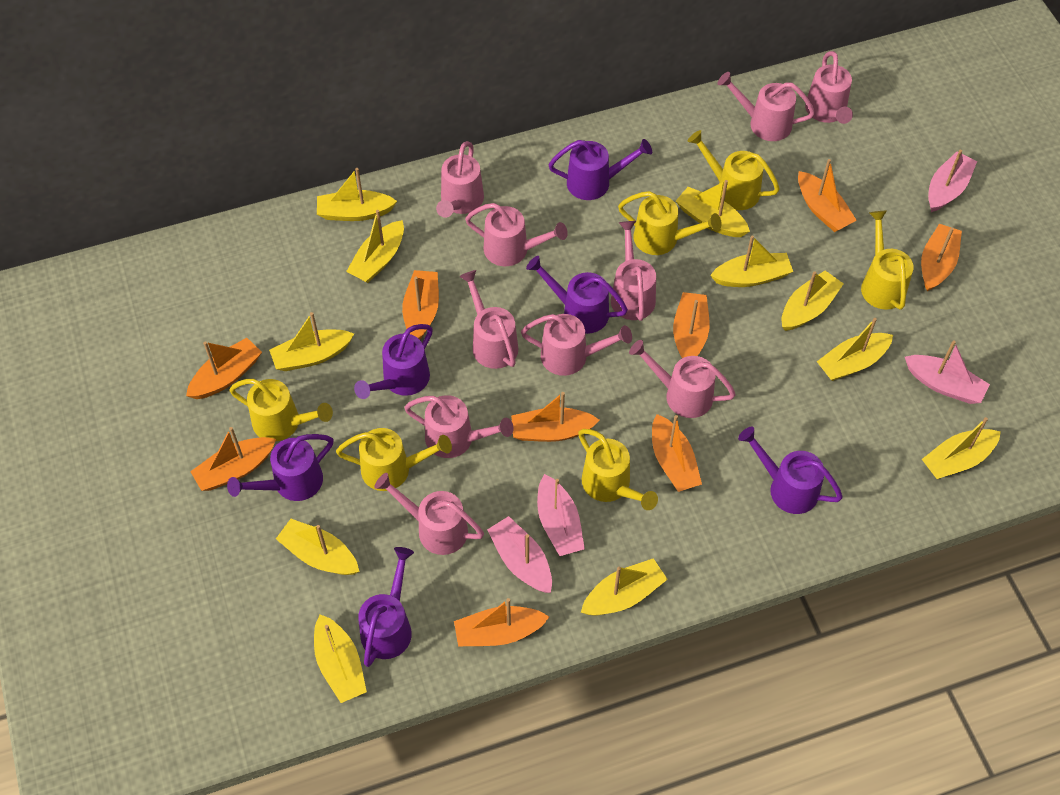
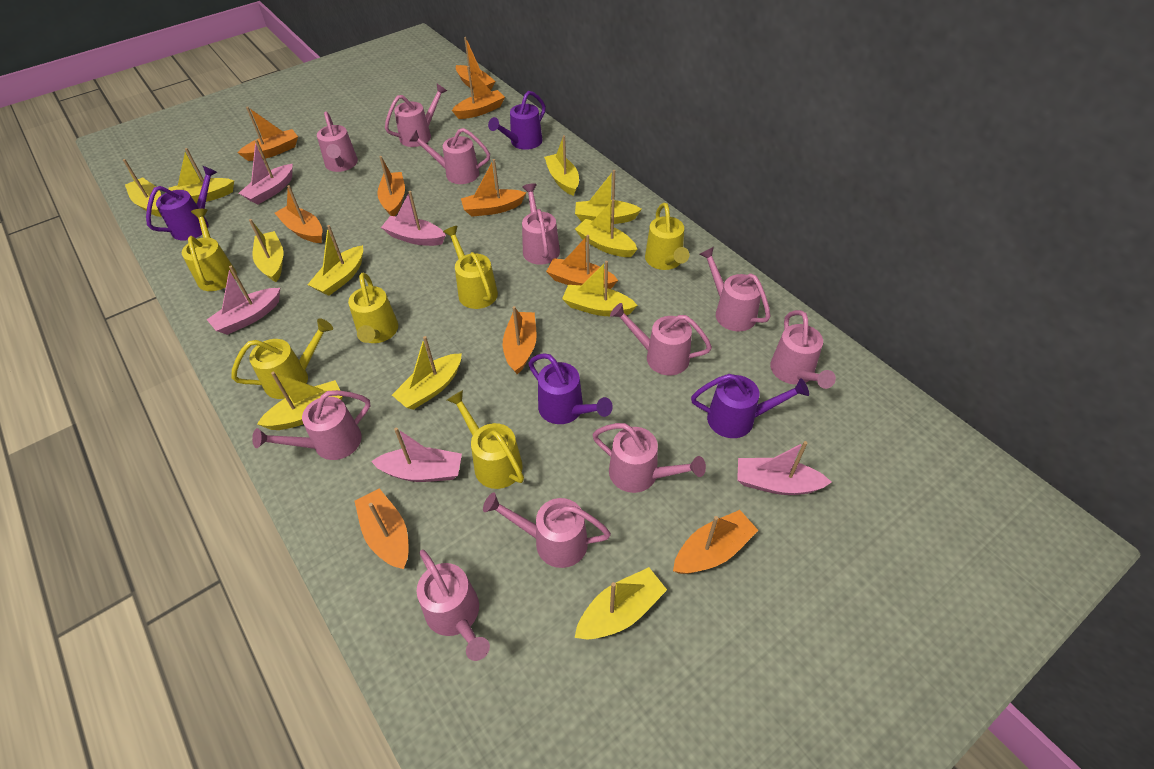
orange boat: [186,338,262,399] [190,427,276,491] [402,270,439,339] [454,598,549,646] [511,392,600,442] [652,414,702,492] [673,292,710,358] [798,159,857,232] [921,224,962,291] = 9 -> [237,107,298,161] [275,185,323,243] [355,488,409,569] [377,156,405,216] [452,66,505,119] [456,37,495,90] [461,159,526,217] [503,306,537,374] [546,235,618,289] [673,510,759,574] = 10
pink boat: [487,516,552,593] [537,474,585,556] [905,341,990,404] [928,150,977,212] = 4 -> [206,266,280,335] [239,140,293,205] [371,428,462,482] [381,191,446,246] [737,441,831,495] = 5
pink watering can: [374,473,484,555] [404,395,514,458] [436,141,484,218] [459,270,518,369] [465,203,568,266] [521,314,632,376] [611,221,656,321] [629,340,736,418] [718,72,815,141] [805,51,853,124] = 10 -> [252,390,370,460] [317,112,358,172] [385,84,447,147] [409,128,490,184] [417,550,490,661] [483,492,611,568] [522,183,560,265] [592,423,706,493] [610,303,712,375] [699,247,771,331] [770,310,836,389] = 11
purple watering can: [227,434,333,501] [354,324,433,399] [358,547,414,667] [526,256,628,334] [548,139,652,200] [738,427,843,514] = 6 -> [146,166,217,240] [488,91,546,150] [528,353,613,424] [691,374,809,438] = 4

